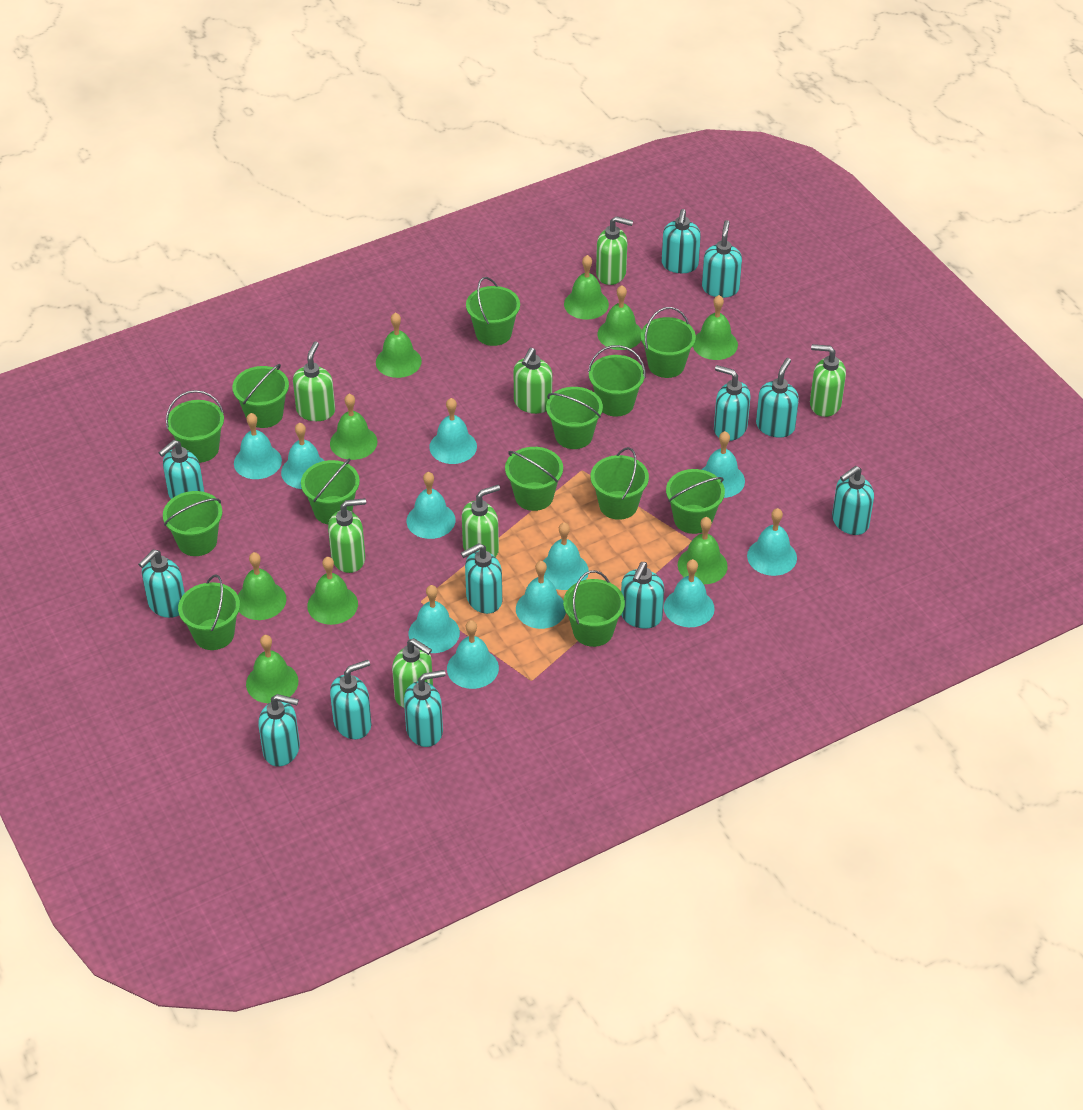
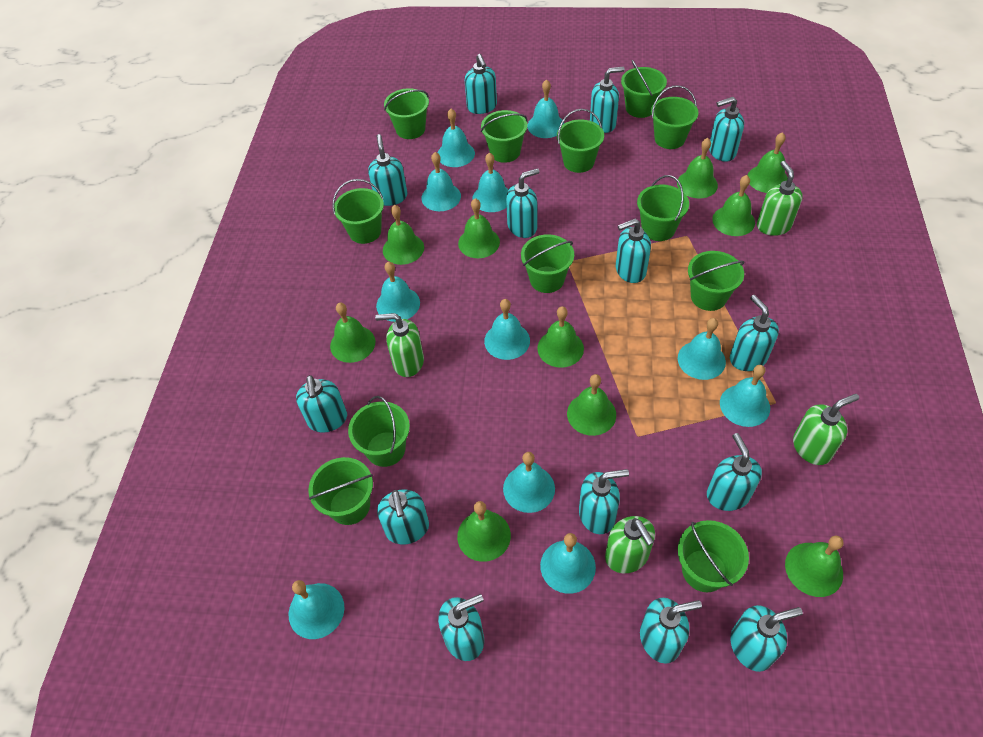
green bell: [238,552,286,620] [246,635,298,703] [307,557,358,625] [330,394,378,460] [376,312,422,378] [564,255,609,320] [597,285,642,350] [678,517,728,584] [693,295,738,360] = 9 -> [330,303,375,363] [383,205,424,265] [457,501,511,562] [458,198,500,258] [537,306,584,368] [567,374,616,436] [677,138,718,198] [712,175,755,236] [747,132,788,193] [785,536,844,597] = 10
green bucket: [163,491,222,556] [166,390,224,463] [178,575,240,650] [232,364,289,428] [301,458,360,524] [466,277,520,346] [505,447,563,511] [546,387,603,449] [563,570,625,647] [588,345,646,417] [591,447,649,520] [641,307,696,378] [666,469,725,534] = 13 -> [308,457,373,525] [332,179,384,244] [348,396,410,467] [384,88,429,139] [481,110,528,163] [521,234,574,293] [557,109,604,173] [621,60,667,118] [637,175,689,241] [651,85,699,149] [678,520,749,592] [688,251,745,311] = 12
green soap dispenser: [293,341,335,421] [328,498,366,573] [392,638,433,708] [462,485,500,557] [514,348,552,414] [596,216,633,285] [810,344,846,417] = 7 -> [375,313,424,377] [605,516,655,573] [757,161,803,236] [793,394,859,465] = 4
turquoise soap dispenser: [138,550,185,618] [159,440,204,499] [258,694,300,767] [330,660,371,739] [404,670,446,747] [461,543,502,614] [621,562,664,629] [662,209,701,273] [702,220,742,298] [714,365,750,441] [756,358,799,438] [832,466,874,535] = 12 -> [296,375,347,432] [368,134,407,206] [377,489,429,544] [438,594,484,661] [465,54,497,114] [506,168,540,238] [579,469,629,534] [590,67,625,133] [616,219,651,283] [640,598,702,664] [707,433,762,511] [709,97,744,162] [730,295,779,371] [730,605,803,672] = 14

